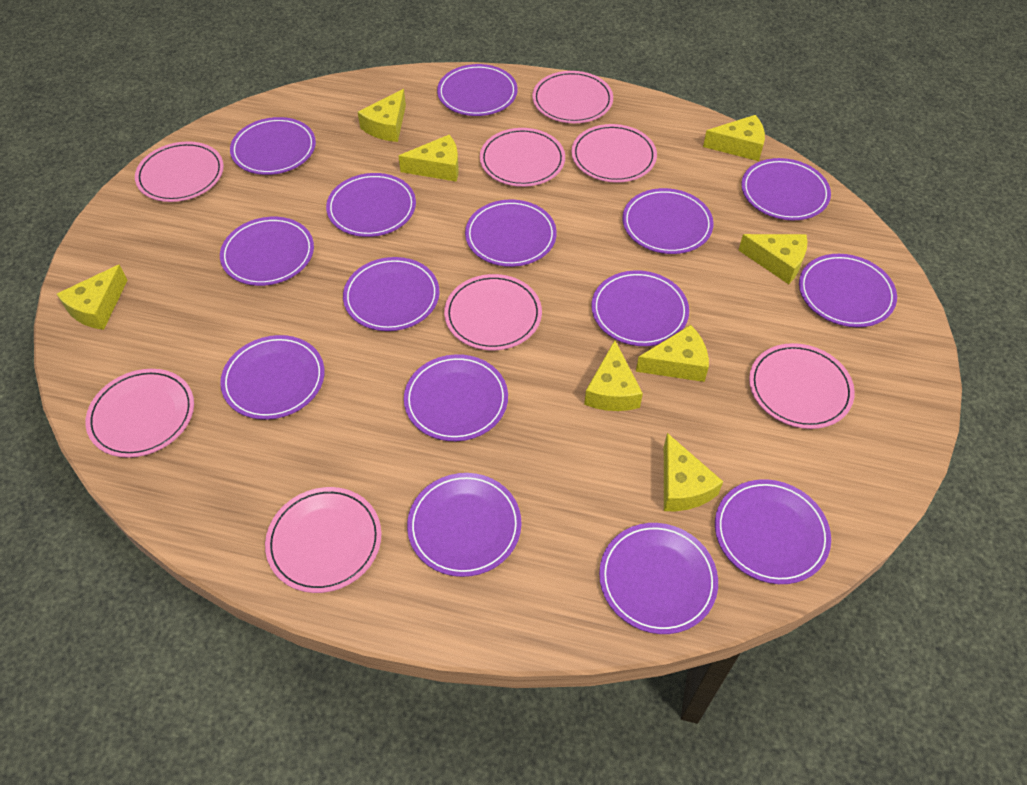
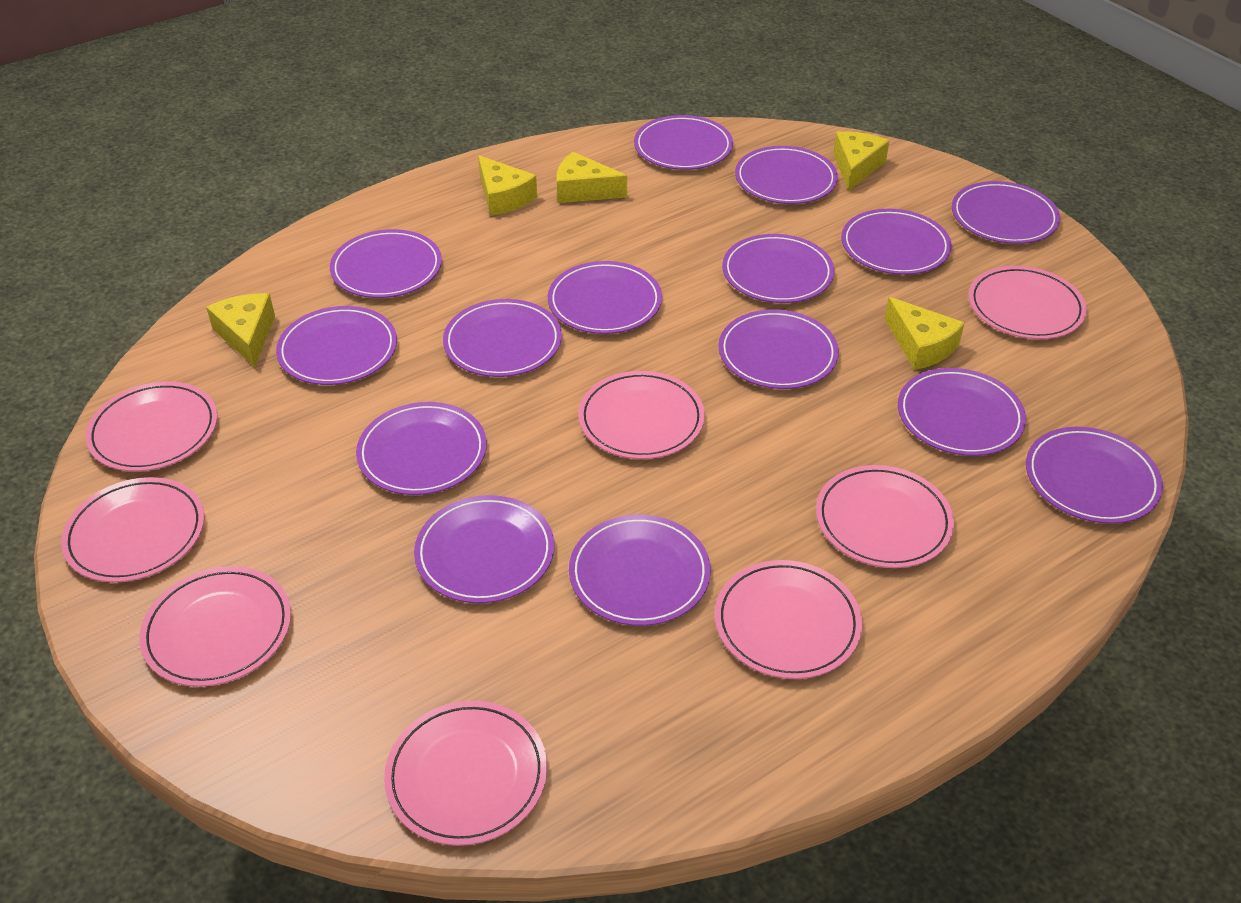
yellow cheese: [57,264,128,330] [358,89,406,142] [398,135,459,182] [584,340,643,411] [636,325,709,382] [664,433,723,511] [703,115,765,161] [739,234,807,284] = 8 -> [206,293,275,367] [478,155,537,216] [556,152,627,203] [833,131,890,191] [885,297,964,370] = 5

